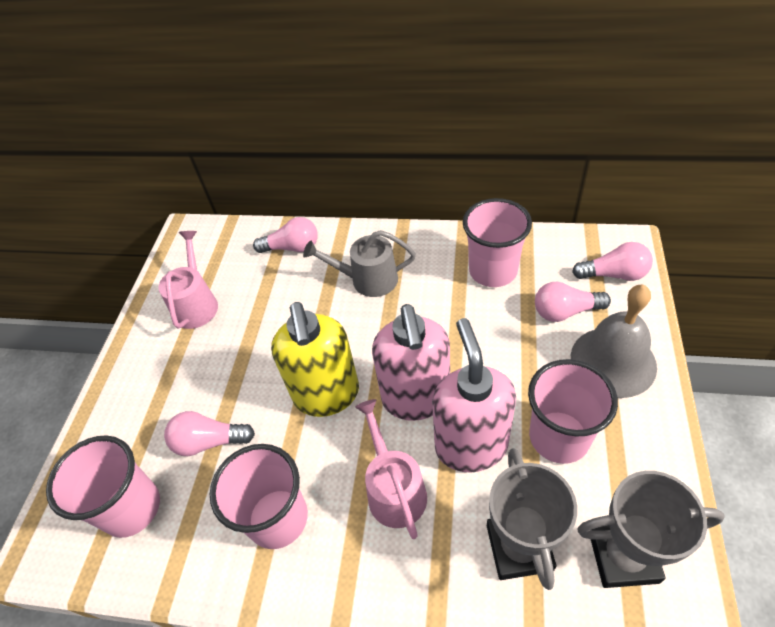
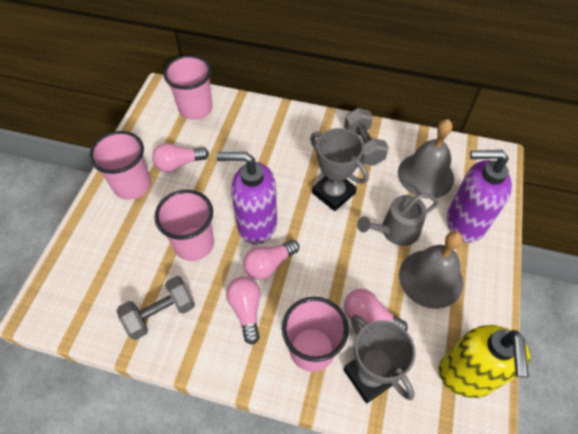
grey bell: [571,285,657,398] = 1 -> [398,119,454,199] [399,231,463,309] = 2
grey dumbbell: none = 0 -> [117,276,195,340] [344,108,389,166] = 2
pink soap dispenser: [372,304,450,421] [432,318,516,472] = 2 -> none = 0
pink watering can: [159,231,218,329] [355,399,427,539] = 2 -> none = 0
purple soap dispenser: none = 0 -> [217,152,277,244] [447,150,512,243] = 2

